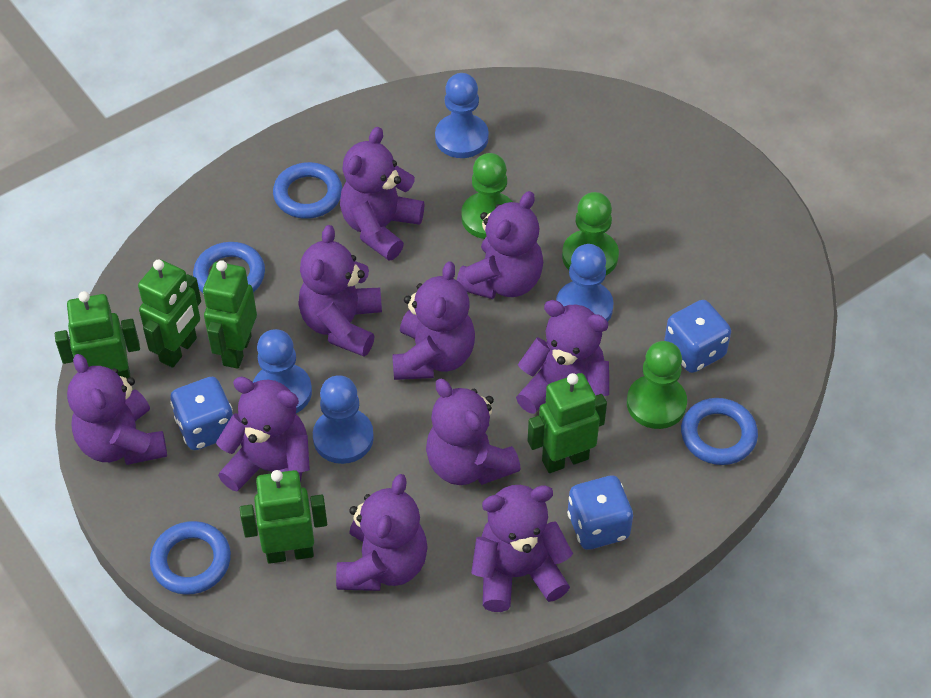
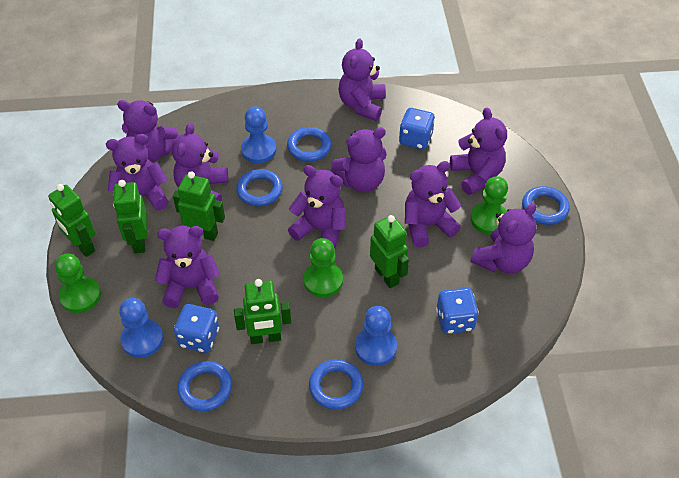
blue pawn: [253,329,312,413] [313,375,374,464] [435,73,489,158] [556,244,614,322] = 4 -> [119,298,163,358] [241,107,277,163] [355,306,397,366] = 3
blue ring: [150,521,231,595] [193,242,265,293] [273,162,342,219] [681,398,758,465] = 4 -> [178,361,232,411] [236,169,283,207] [287,127,331,162] [309,359,363,410] [522,186,570,225] = 5

